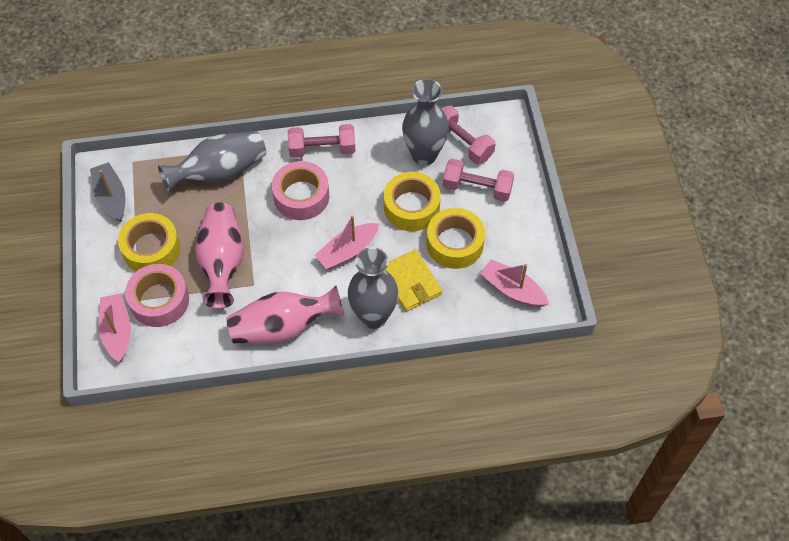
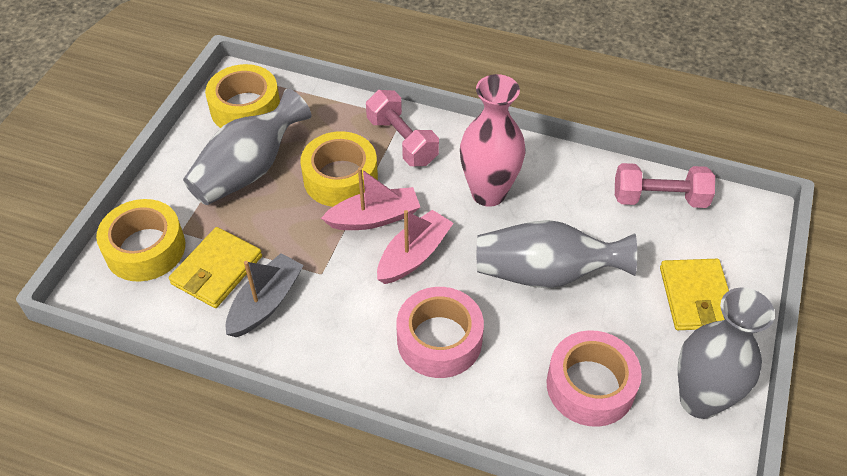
pink boat: [99,293,131,362] [314,215,379,269] [480,259,549,307] = 3 -> [321,167,420,230] [377,210,454,284] = 2
pink dumbbell: [288,124,356,158] [441,106,496,164] [443,159,514,202] = 3 -> [366,90,439,166] [615,163,715,208] = 2
pink vase: [195,202,244,309] [226,286,344,344] = 2 -> [460,74,525,207] = 1
yellow wallet: [386,250,442,312] = 1 -> [169,227,262,308] [660,259,729,330] = 2

